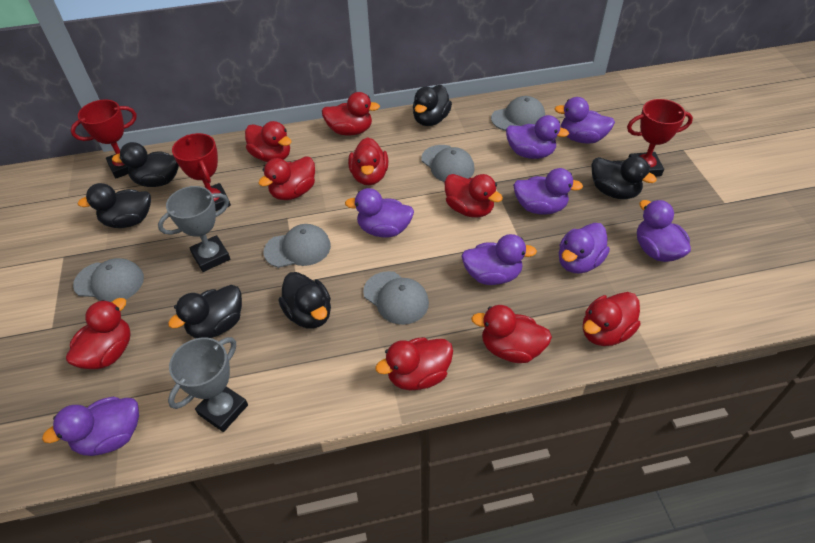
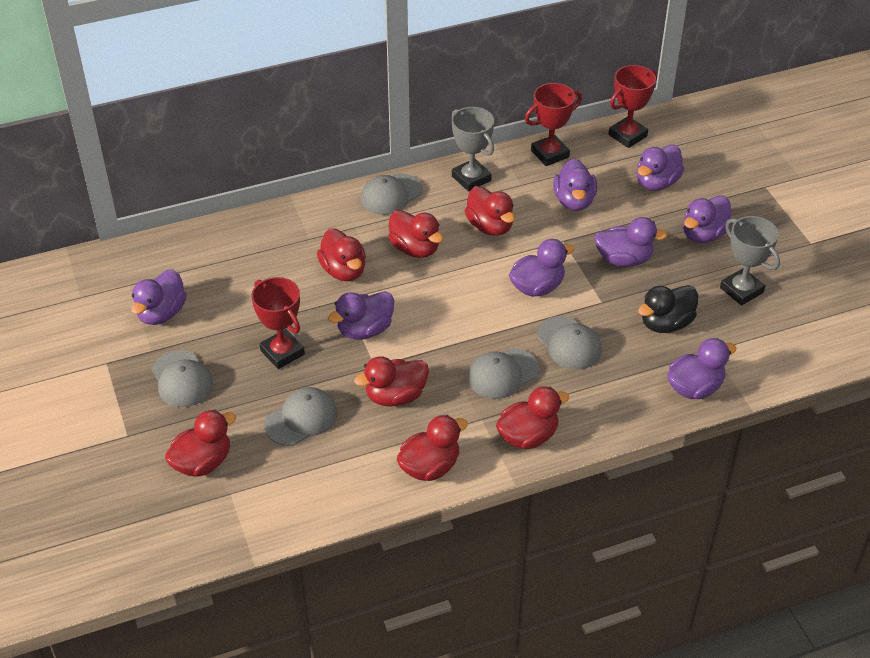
black duck: [77,183,151,228] [112,142,179,187] [168,285,242,338] [279,272,331,328] [413,85,452,126] [591,156,657,199] = 6 -> [638,285,698,333] = 1
red duck: [66,298,131,369] [245,121,292,162] [258,156,315,200] [322,92,380,136] [348,137,388,185] [375,337,453,391] [445,174,503,218] [471,305,552,363] [583,292,640,346] = 9 -> [165,410,236,477] [317,228,366,281] [354,356,429,407] [388,210,443,258] [397,415,468,481] [465,186,515,236] [496,386,570,449] = 7

